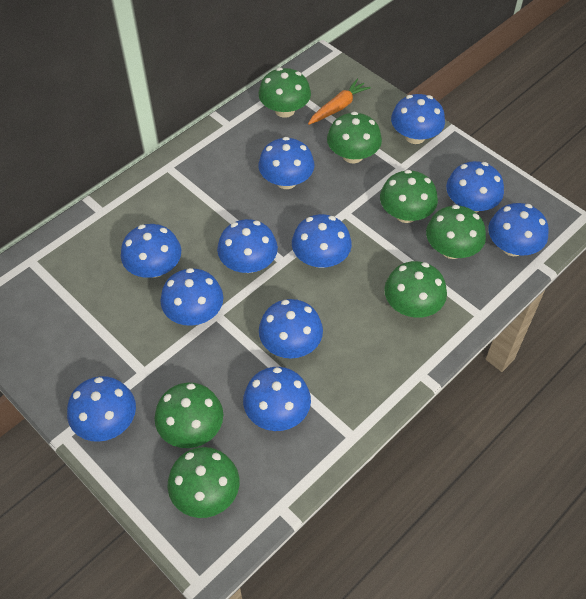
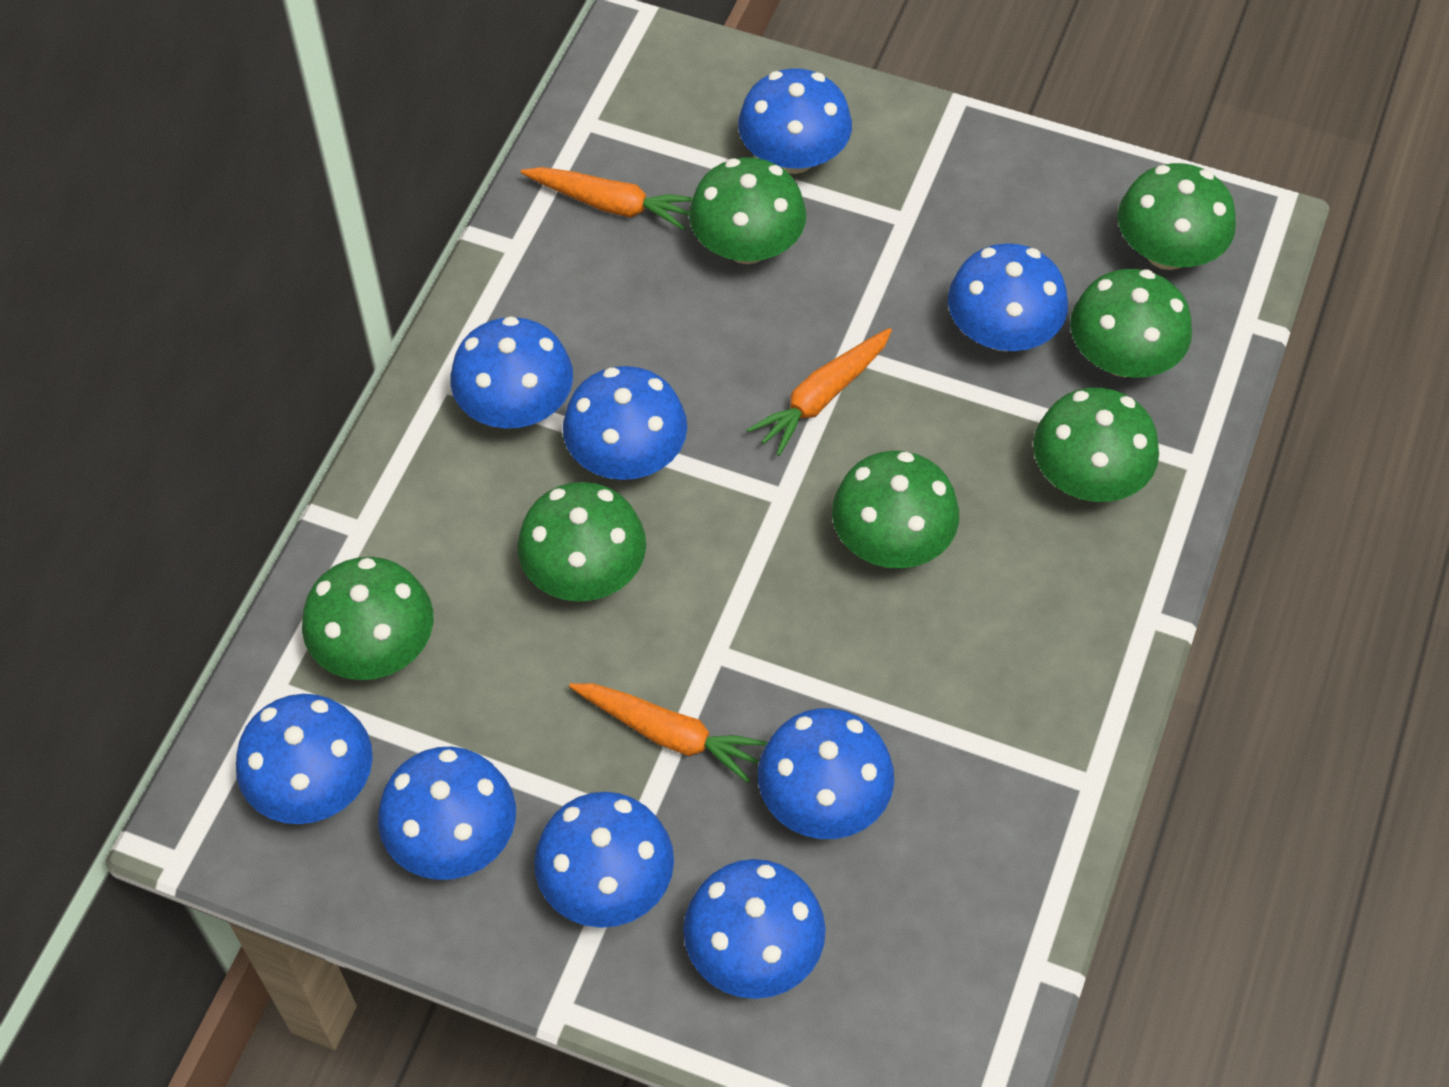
blue mushroom: [67,376,136,442] [121,224,181,278] [160,268,223,326] [217,219,278,273] [243,367,311,431] [258,137,315,189] [259,299,323,358] [292,214,352,268] [391,94,445,144] [446,161,504,213] [488,203,549,256] = 11 -> [236,694,373,824] [378,747,516,880] [450,316,573,428] [534,792,674,928] [563,366,687,480] [683,859,826,999] [738,68,852,174] [758,708,894,839] [948,243,1068,351] = 9
orange carrot: [308,79,371,125] = 1 -> [521,167,693,230] [569,683,767,783] [747,328,892,456] = 3

